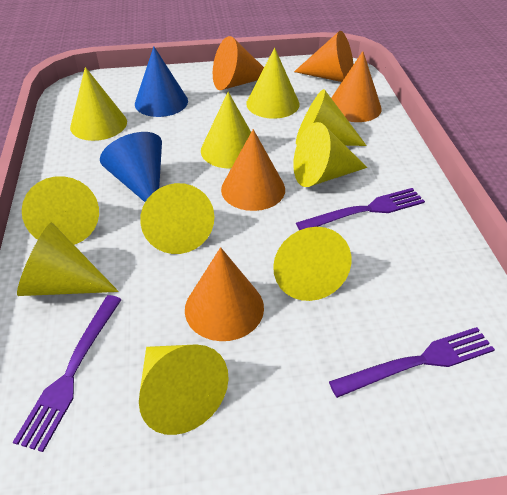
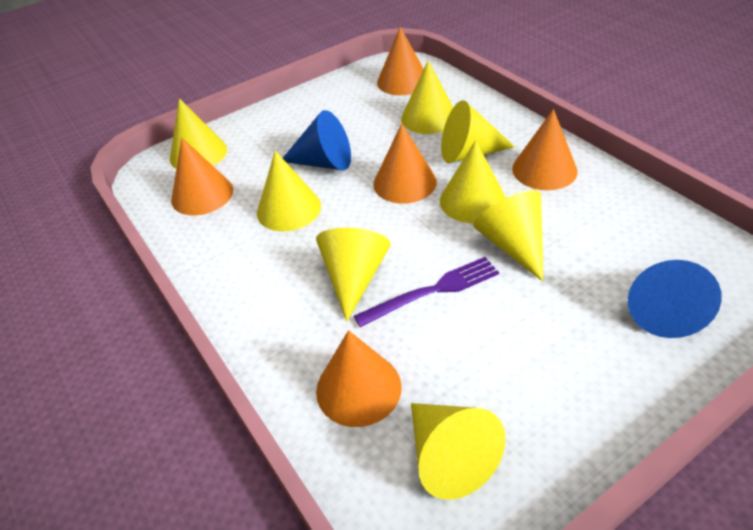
purple fork: [13,295,122,452] [296,188,425,230] [329,327,495,398] = 3 -> [354,257,499,327] = 1
yellow cone: [17,222,119,296] [22,176,99,245] [70,67,127,141] [139,344,229,435] [140,183,214,254] [201,92,251,168] [246,48,300,119] [273,227,351,301] [293,122,367,187] [296,89,367,146] = 10 -> [170,98,227,169] [257,151,321,232] [316,228,391,322] [401,61,453,134] [411,403,505,500] [440,140,506,223] [441,100,515,163] [473,190,543,282] = 8

